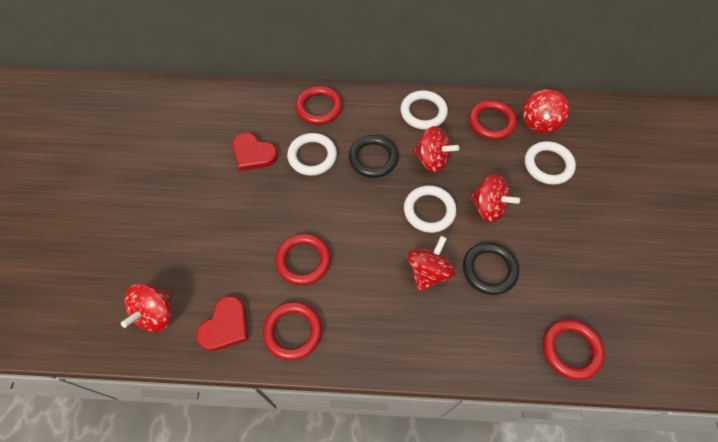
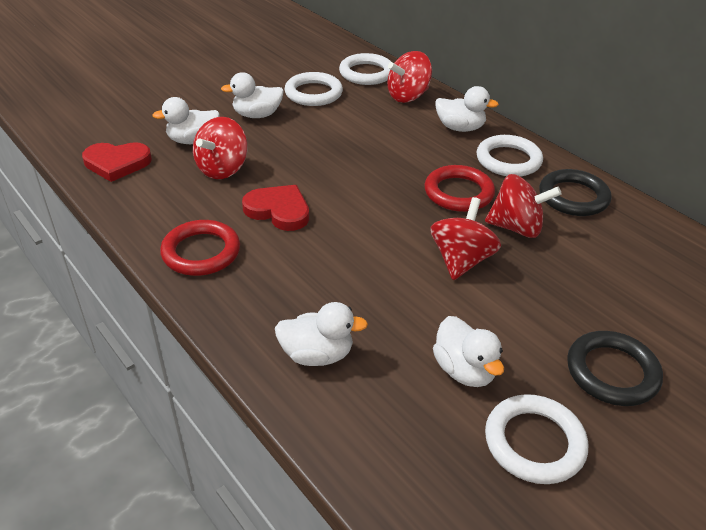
red ring: [263,302,322,360] [275,233,331,285] [296,86,342,125] [469,100,517,140] [543,319,605,380] = 5 -> [160,220,240,276] [424,165,495,212] = 2
red spinning top: [121,284,171,332] [408,236,456,292] [413,126,459,173] [469,174,520,222] [523,89,570,134] = 5 -> [193,117,248,179] [387,51,432,103] [431,197,501,280] [485,174,562,238] = 4
white duck: none = 0 -> [152,97,220,144] [221,72,284,118] [275,302,368,366] [433,316,504,387] [435,86,499,132] = 5

